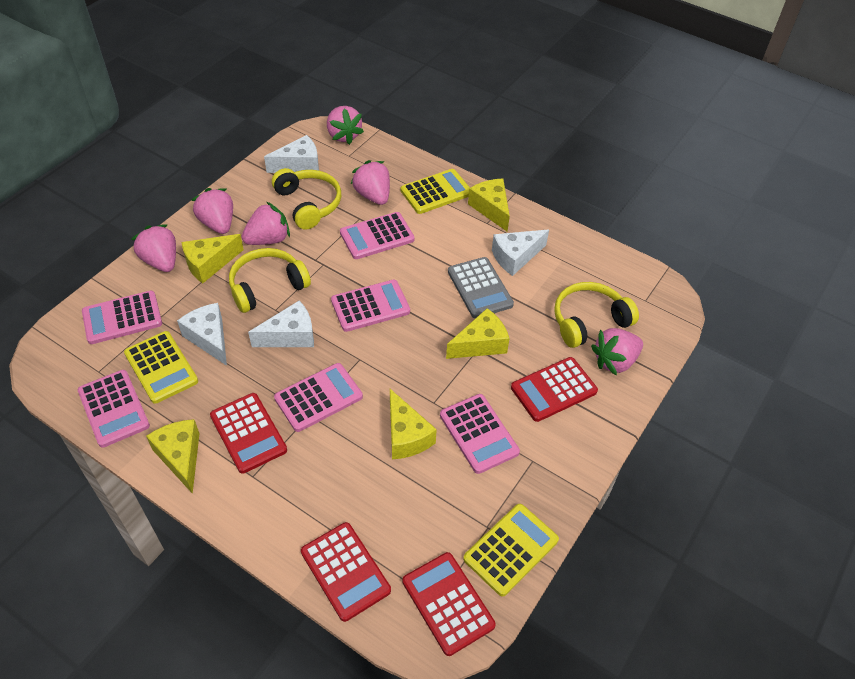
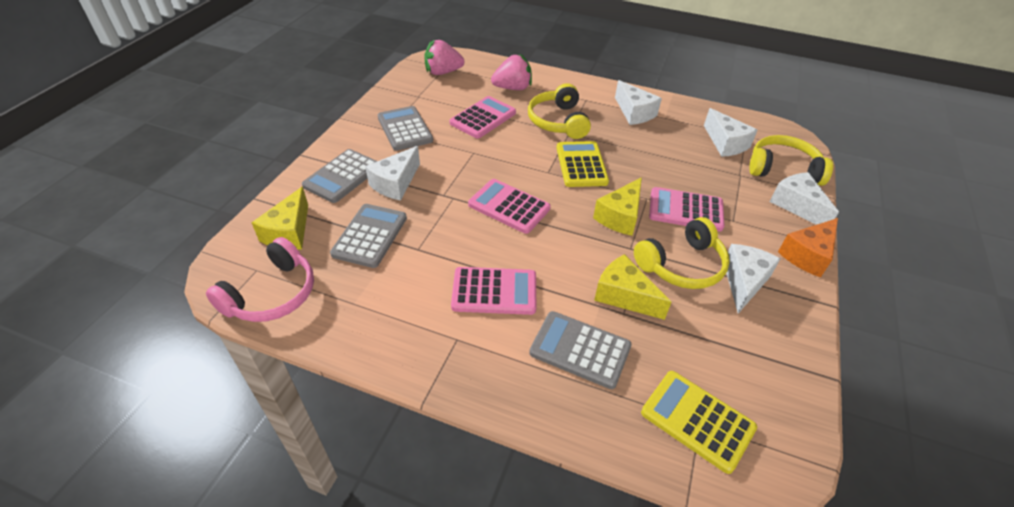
grey calculator: [448,257,514,318] = 1 -> [302,149,377,203] [330,204,407,268] [378,106,433,151] [529,311,632,389] = 4
orange cheese: none = 0 -> [778,218,838,278] = 1
pink calculator: [78,370,150,448] [82,291,162,344] [274,363,363,432] [331,280,410,332] [340,212,415,259] [440,394,520,474] = 6 -> [450,96,516,138] [451,267,536,315] [468,179,551,234] [649,187,725,232] = 4
pink headphones: none = 0 -> [206,237,314,322] = 1
pink strawberry: [131,224,176,272] [192,188,233,234] [241,202,290,245] [327,106,364,145] [351,160,390,205] [591,328,643,376] = 6 -> [424,39,464,75] [491,54,532,90] = 2
red calculator: [210,393,287,474] [301,522,391,622] [403,552,496,656] [511,357,598,422] = 4 -> none = 0
white cheese: [177,303,227,366] [248,301,314,347] [264,135,319,173] [492,230,549,276] = 4 -> [365,146,420,201] [615,80,662,125] [704,108,758,157] [726,244,781,314] [770,172,839,225] = 5
yellow calculator: [124,331,198,404] [401,169,470,214] [463,504,559,597] = 3 -> [557,141,609,187] [641,371,757,474] = 2
yellow cheese: [146,419,200,494] [181,234,244,283] [390,389,437,460] [446,308,510,359] [468,179,510,232] = 5 -> [251,187,308,250] [593,177,642,236] [594,254,671,320] = 3

